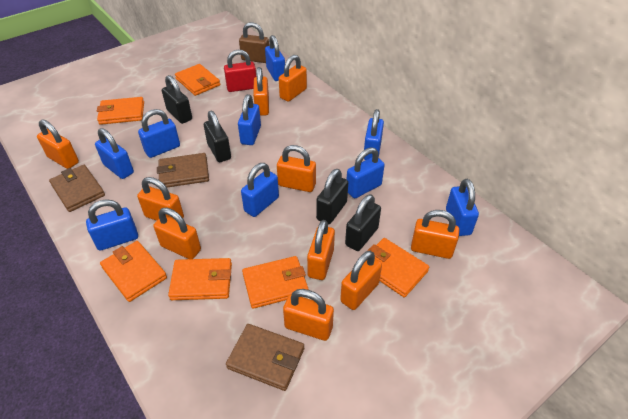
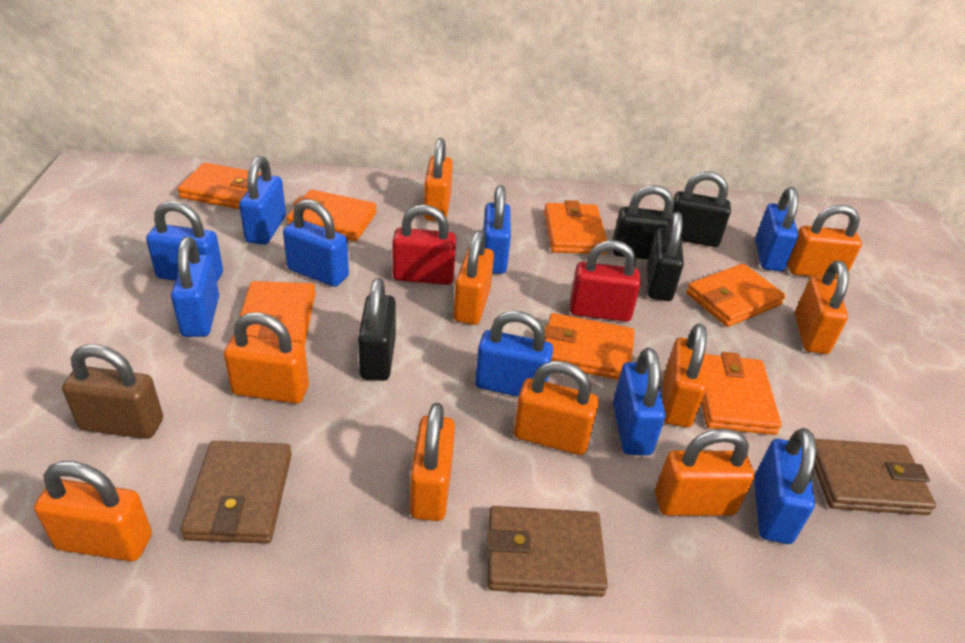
orange wallet: [97,97,144,125] [100,241,167,302] [168,258,232,300] [175,64,220,96] [242,256,309,309] [367,238,429,297] = 6 -> [177,163,262,209] [239,281,315,347] [287,189,377,241] [544,200,607,254] [544,313,635,380] [686,264,786,327] [701,352,782,435] = 7
red padlock: [224,50,256,92] = 1 -> [392,205,457,285] [570,240,641,322] = 2

